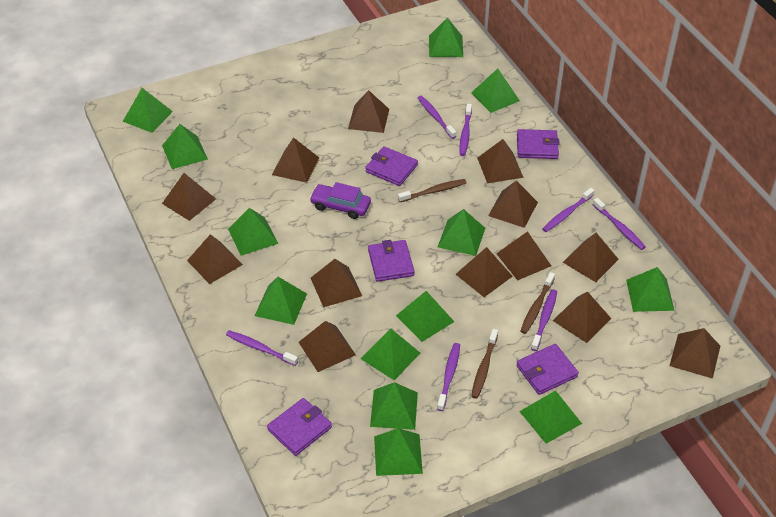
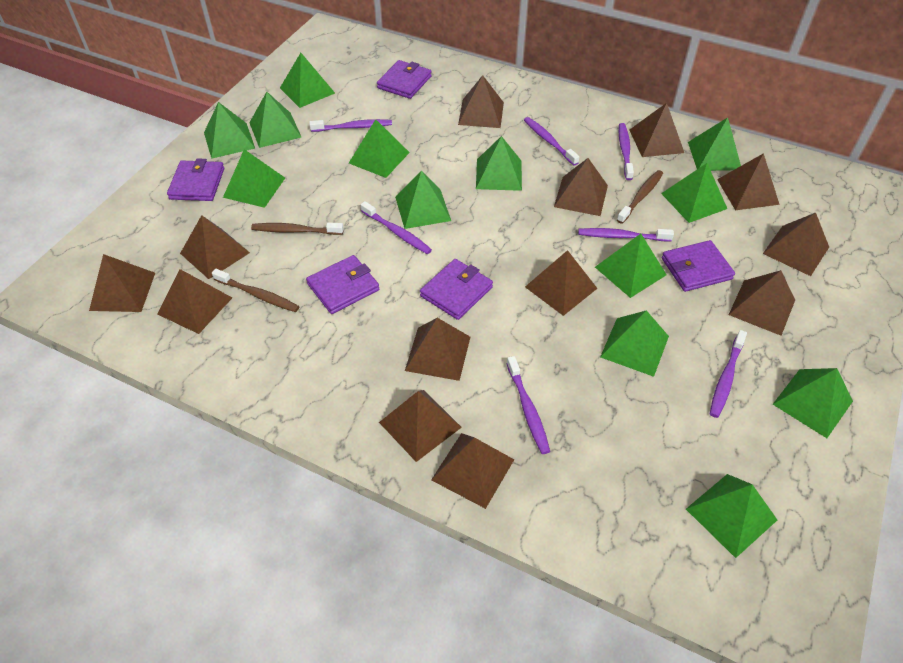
purple car: [309,182,371,219] = 1 -> none = 0

